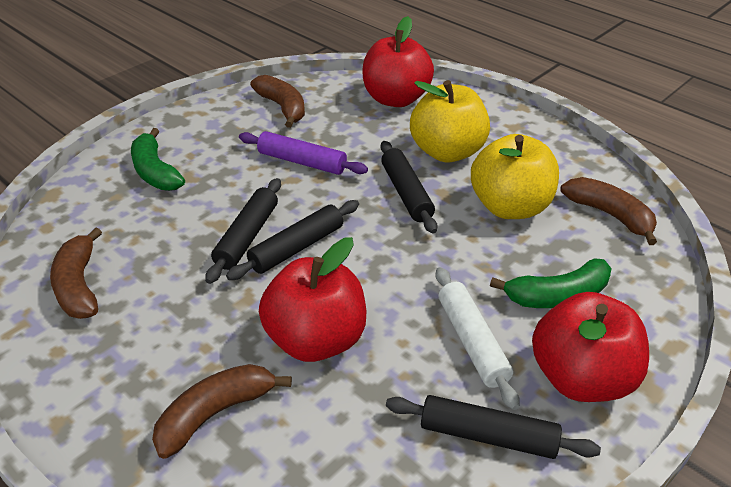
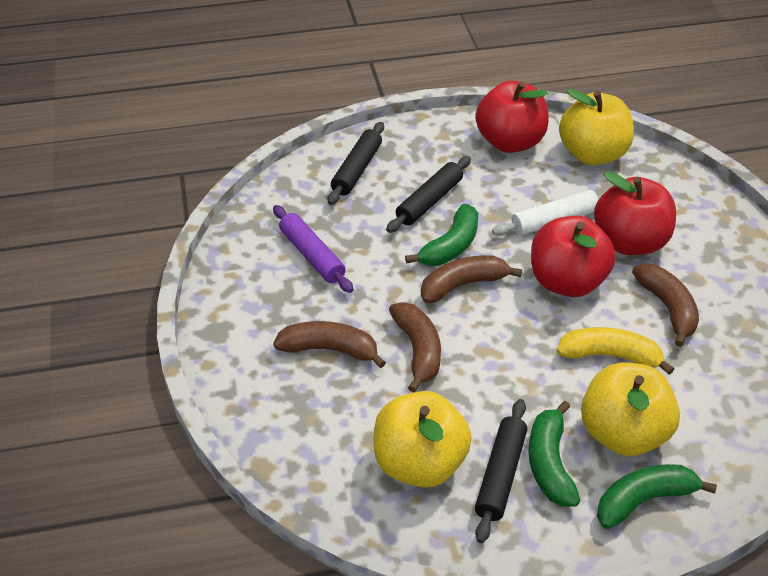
black rolling pin: [205,178,281,284] [226,200,359,280] [381,141,437,234] [386,395,601,459] = 4 -> [328,122,384,205] [386,156,471,233] [475,399,527,543] = 3
green banana: [131,128,185,191] [490,258,612,308] = 2 -> [405,204,478,266] [528,401,580,507] [597,464,717,529] = 3
yellow apple: [410,80,490,162] [471,134,559,219] = 2 -> [374,391,472,488] [559,89,634,165] [581,363,680,456] = 3
yellow banana: none = 0 -> [557,327,674,375] = 1

